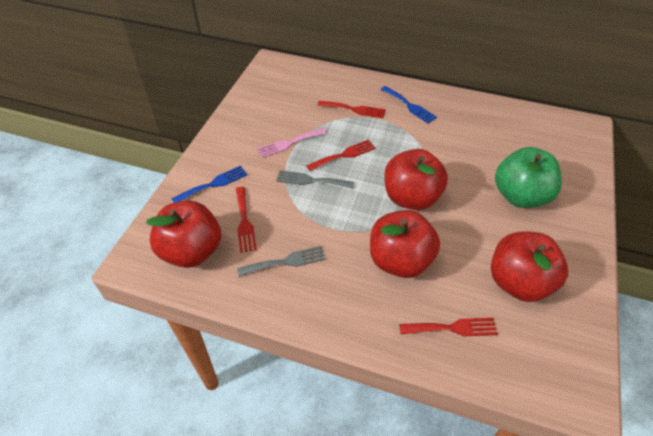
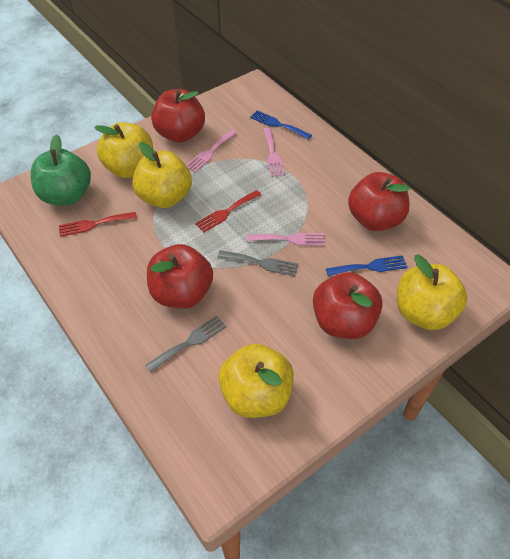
pink fork: [257,128,327,158] = 1 -> [186,130,237,172] [247,233,325,246] [263,128,285,177] = 3
red fork: [236,187,257,253] [306,140,376,171] [317,101,385,118] [399,318,498,336] = 4 -> [59,212,137,237] [195,190,261,233] = 2
yellow apple: none = 0 -> [94,122,153,178] [133,142,192,208] [218,344,294,418] [397,255,467,330] = 4

